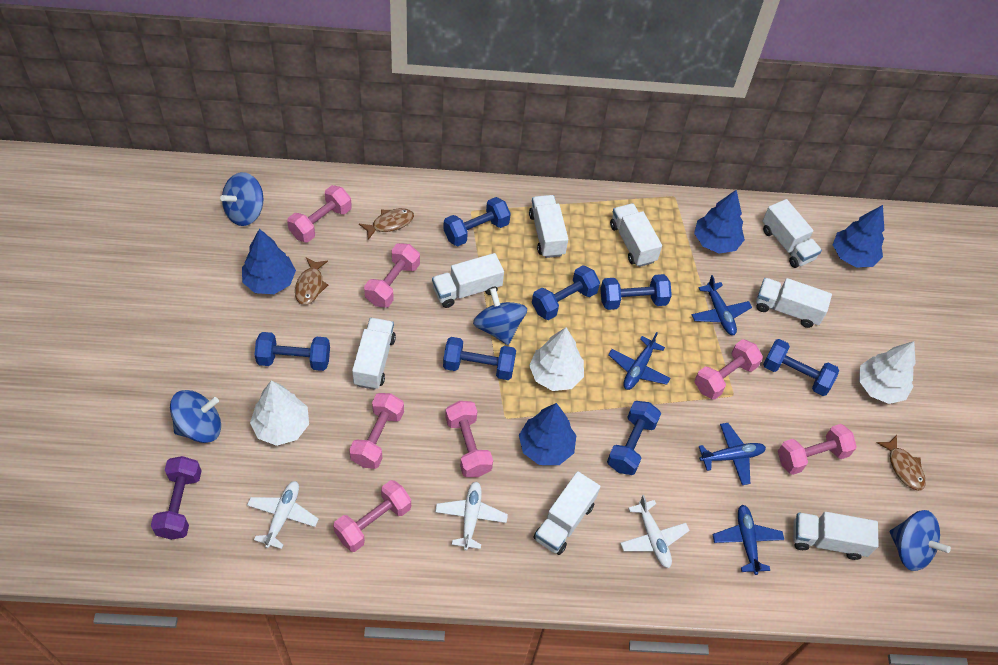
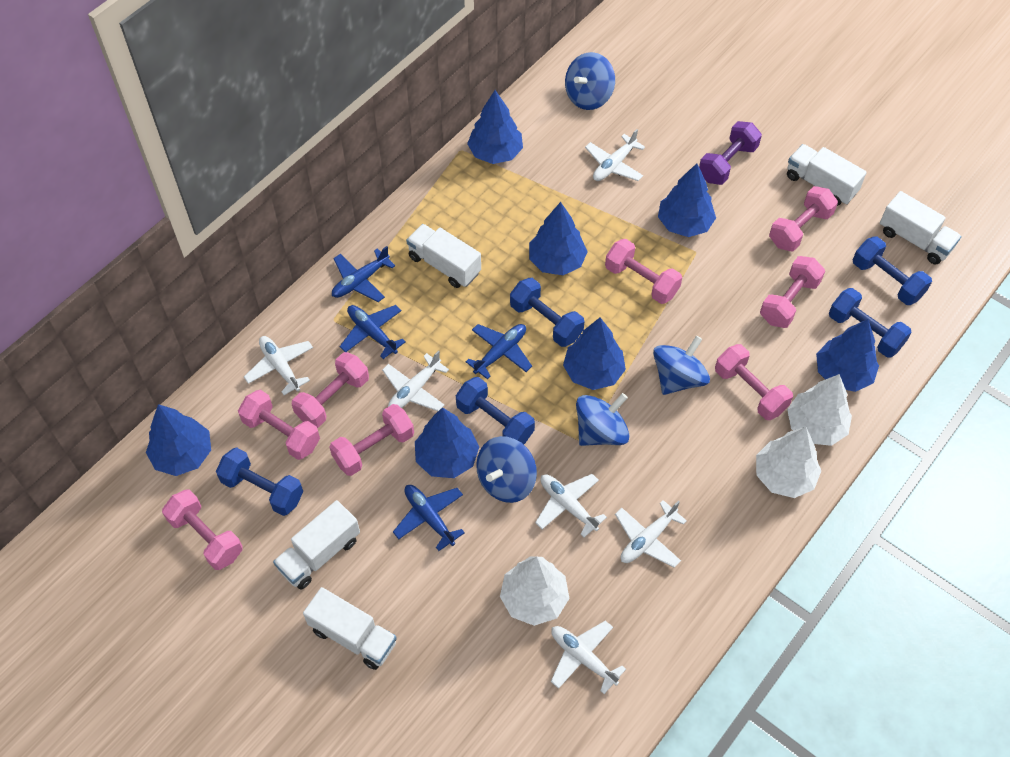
blue dumbbell: [255,332,330,371] [443,197,511,246] [443,337,516,380] [532,265,600,320] [600,274,672,310] [607,401,661,475] [763,339,839,396] = 7 -> [216,447,303,516] [456,377,535,444] [510,278,584,347] [829,288,912,358] [853,236,932,305] = 5
blue tree: [242,229,296,294] [519,403,577,465] [694,190,745,254] [833,205,884,268] = 4 -> [146,404,211,476] [415,407,479,478] [467,90,523,164] [529,202,588,275] [563,318,626,390] [658,163,716,237] [816,319,879,392] = 7
brown fish: [295,257,328,305] [359,208,414,240] [877,435,926,491] = 3 -> none = 0
pink dumbbell: [287,185,352,243] [333,480,411,552] [349,393,404,469] [364,243,420,308] [445,401,493,477] [695,339,763,400] [778,424,857,475] = 7 -> [162,489,243,570] [238,390,320,460] [292,352,369,428] [330,404,414,476] [605,239,682,304] [715,344,793,420] [760,256,825,328] [769,186,838,251] = 8
white plane: [247,481,319,549] [435,481,508,550] [620,495,690,568] = 3 -> [244,336,313,395] [382,351,449,411] [535,474,607,537] [551,621,626,694] [585,129,645,181] [615,500,687,568] = 6
white truck: [352,318,396,390] [432,253,504,308] [529,195,568,258] [534,471,600,555] [610,203,662,267] [756,278,832,328] [762,199,822,268] [793,512,879,560] = 8 -> [273,500,360,590] [303,587,397,670] [406,224,481,288] [787,144,867,206] [880,191,962,265] = 5

